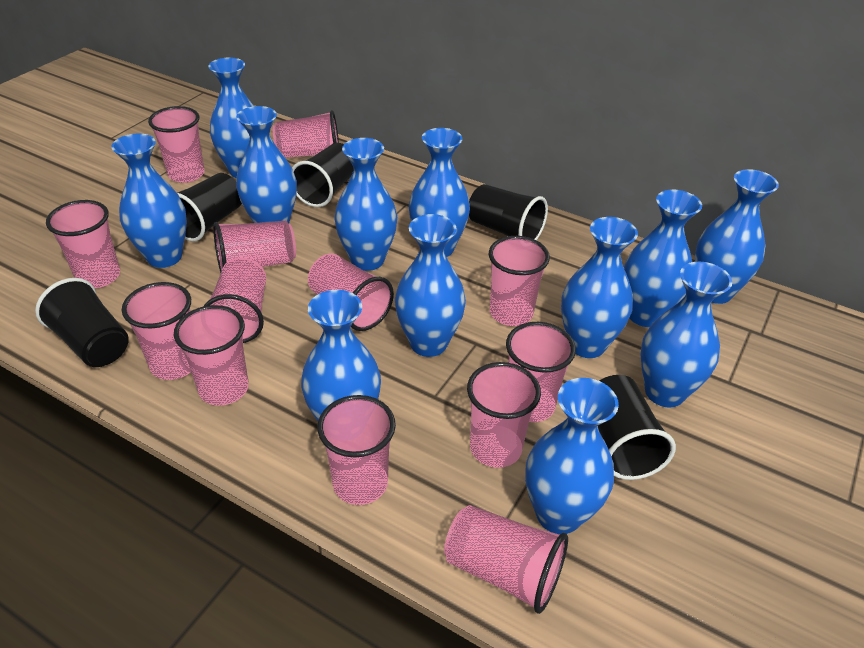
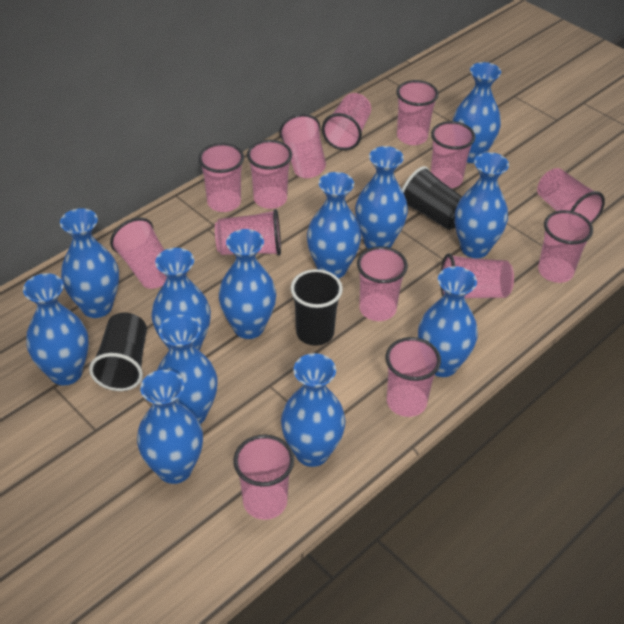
black cup: [35,278,129,367] [177,173,242,242] [292,143,354,207] [469,184,548,240] [598,375,676,480] = 5 -> [89,313,147,391] [290,269,343,346] [402,166,462,230] = 3
pink cup: [46,200,120,288] [122,282,191,380] [148,106,205,183] [174,305,249,406] [203,258,266,343] [213,221,296,273] [273,110,339,158] [308,253,394,331] [318,395,396,505] [444,505,568,614] [467,362,541,468] [489,236,550,326] [506,322,576,422] = 13 -> [110,217,167,289] [198,143,244,212] [215,209,281,256] [233,435,294,520] [247,140,292,209] [279,114,326,178] [322,93,371,150] [357,246,408,321] [386,337,441,417] [396,80,439,145] [431,121,475,188] [441,253,514,299] [537,168,605,224] [538,210,593,283] = 14

